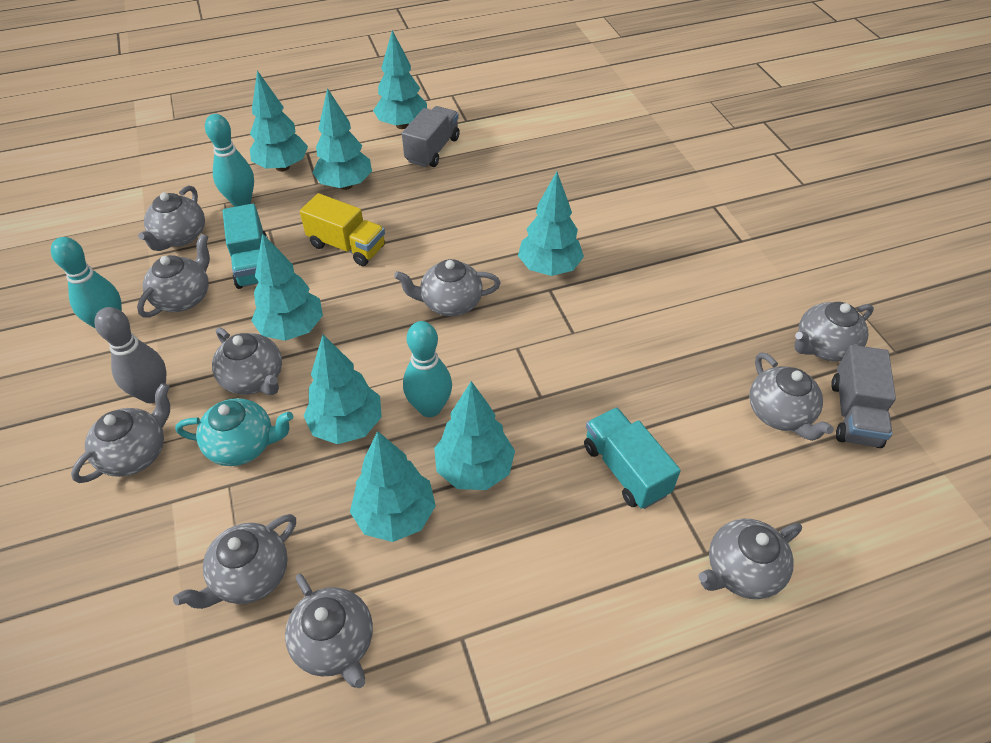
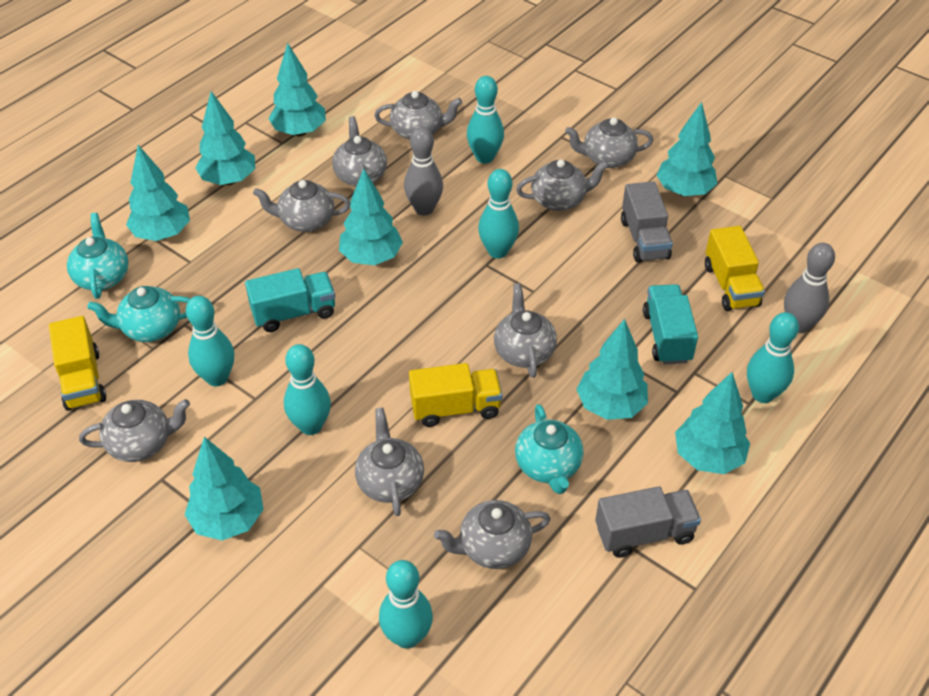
grey bowling pin: [94,307,166,403] = 1 -> [404,127,443,216] [784,243,835,333] = 2
grey teapot: [71,383,170,483] [137,234,210,318] [138,185,205,251] [173,514,296,609] [212,327,282,395] [285,574,373,688] [394,259,501,316] [699,519,802,599] [750,353,834,441] [795,302,874,361] = 10 -> [79,399,190,462] [253,180,350,232] [332,116,387,186] [355,408,424,516] [374,91,462,140] [434,500,551,569] [494,283,557,378] [516,159,608,211] [565,117,654,168] = 9
turquoise bowling pin: [51,237,122,329] [205,114,254,207] [403,321,452,417] = 3 -> [186,296,234,387] [284,344,331,435] [379,560,433,649] [467,76,504,164] [478,169,519,259] [747,312,799,403] = 6
turquoise teapot: [175,398,293,466] = 1 -> [67,213,129,299] [87,286,190,342] [515,404,584,494] = 3
yellow truck: [300,193,385,266] = 1 -> [49,316,106,411] [409,363,503,427] [705,226,765,311] = 3

